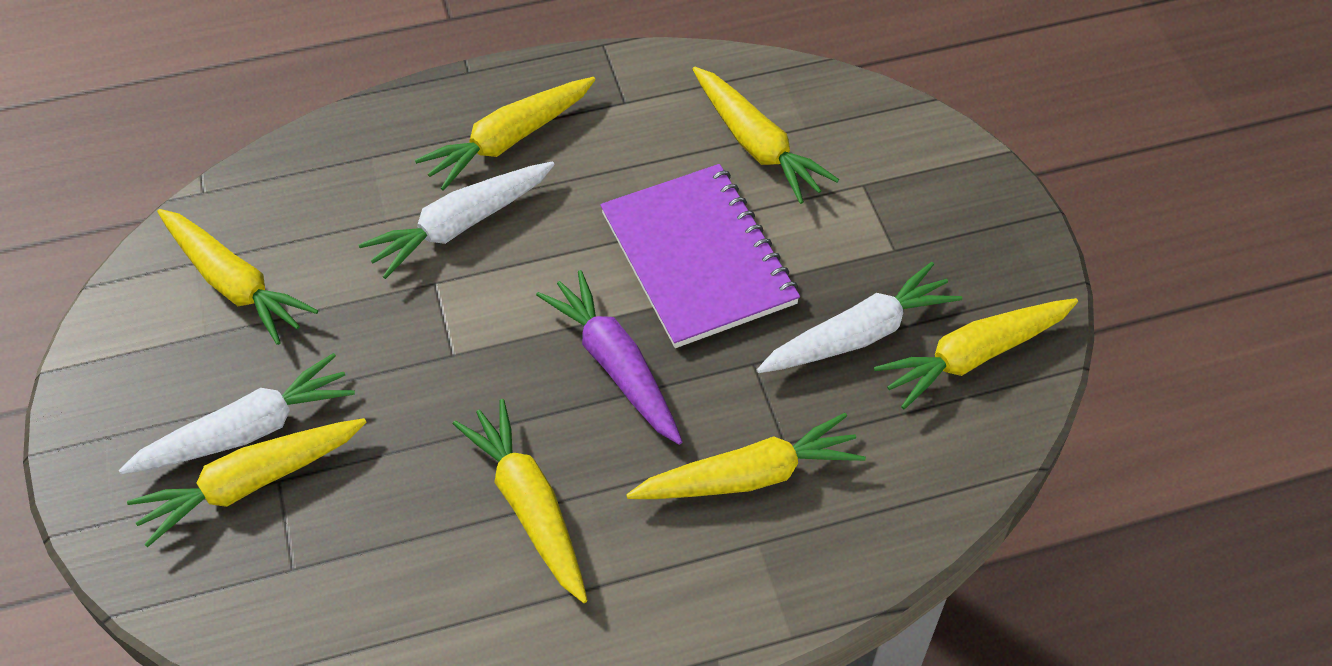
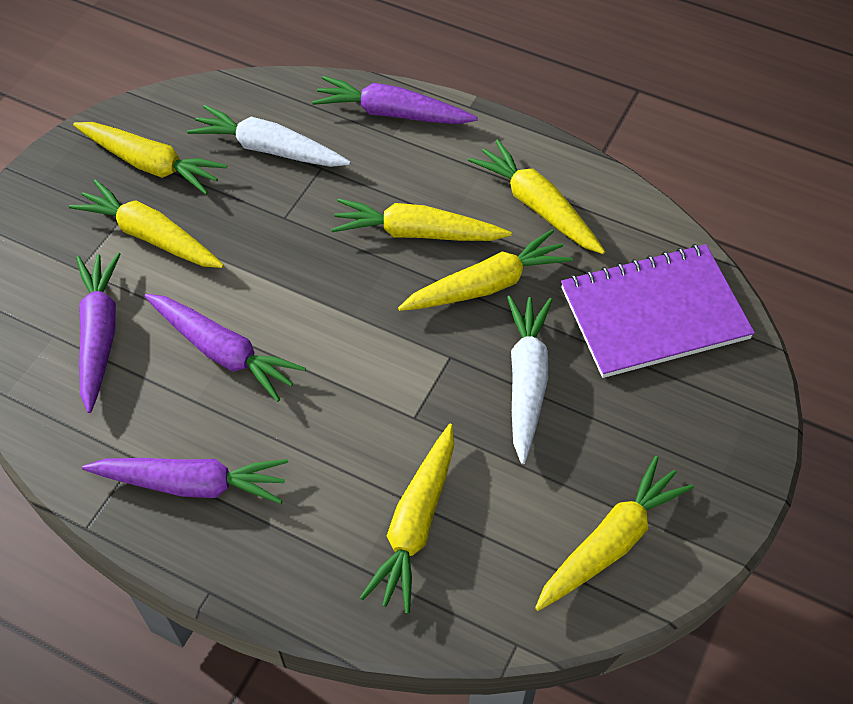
purple carrot: [536,270,682,445] = 1 -> [76,253,121,413] [82,458,288,504] [145,294,306,402] [312,76,478,124] = 4
white carrot: [119,353,355,474] [358,161,555,279] [757,262,962,373] = 3 -> [187,105,351,167] [507,296,552,464] = 2

